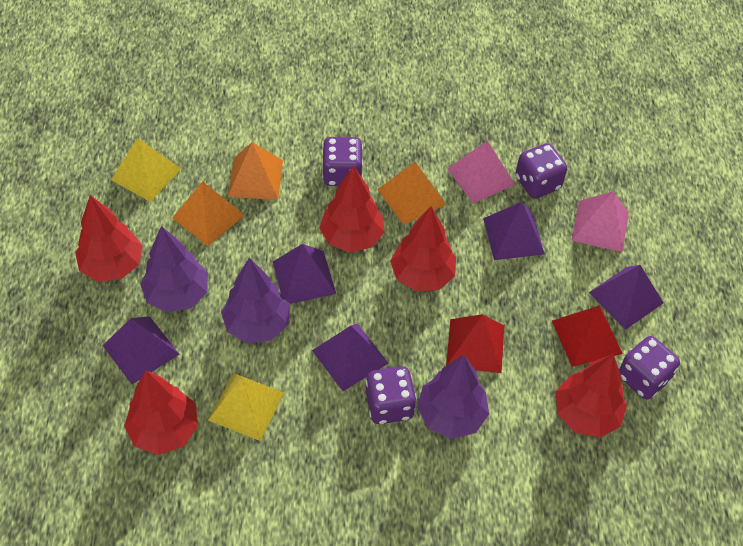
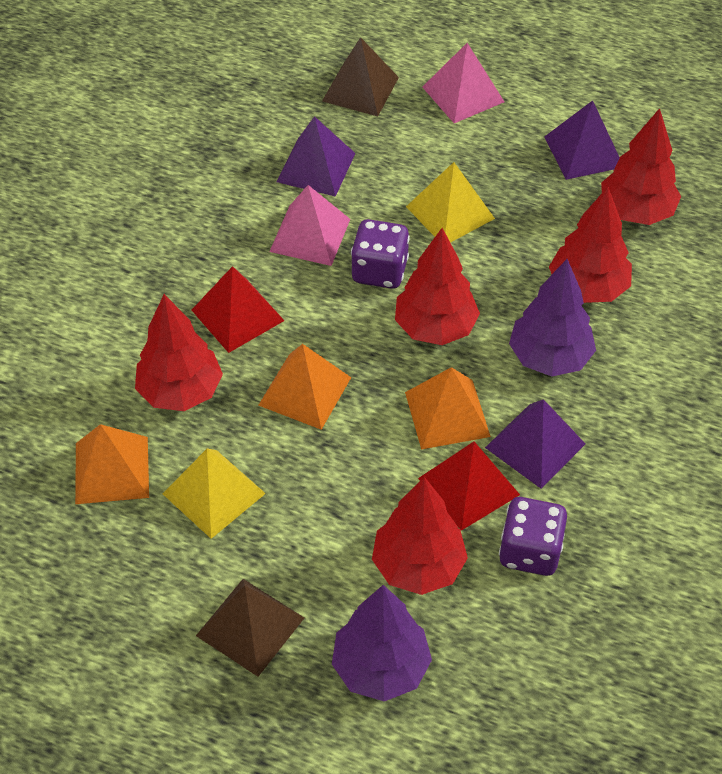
brown pyramid: none = 0 -> [196,579,304,677] [322,37,399,116] = 2
purple dice: [322,137,363,186] [366,366,417,424] [515,143,567,199] [619,336,680,399] = 4 -> [351,219,410,289] [499,497,567,576] = 2
purple pyramid: [102,316,179,384] [273,244,336,304] [312,324,389,391] [483,202,545,260] [589,265,664,330] = 5 -> [276,116,355,197] [485,399,585,489] [544,101,620,180] = 3
purple tree: [140,226,208,313] [221,258,290,343] [417,355,489,439] = 3 -> [332,585,432,701] [509,259,596,377] = 2

